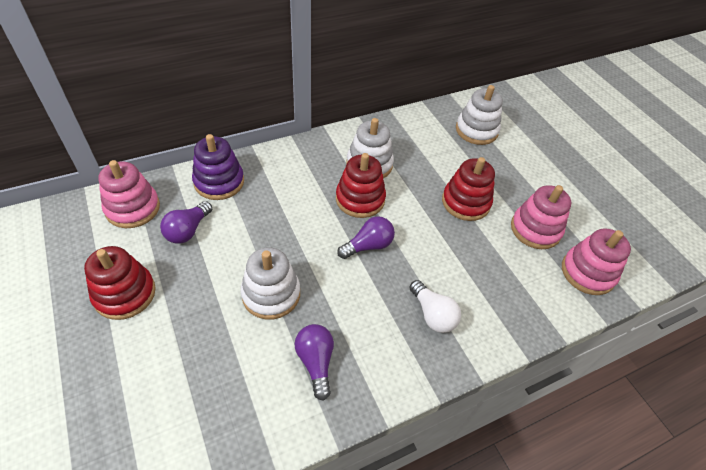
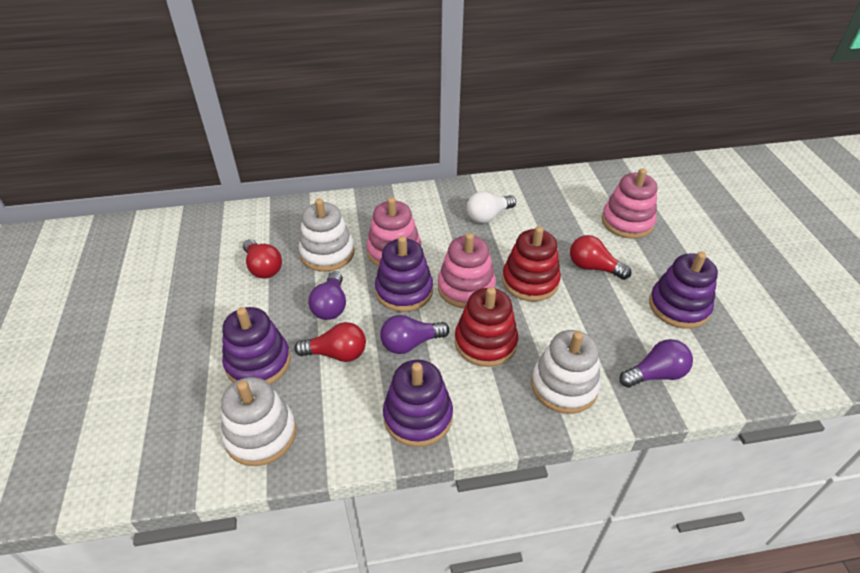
purple stacking toy: [192,134,244,200] = 1 -> [222,307,291,384] [375,236,433,312] [383,360,453,447] [649,252,718,329] = 4
red light bulb: none = 0 -> [243,239,282,279] [294,322,366,362] [570,235,631,280] = 3
red stacking toy: [84,246,156,320] [336,153,386,218] [442,157,495,221] = 3 -> [455,287,518,367] [502,226,561,301] = 2

